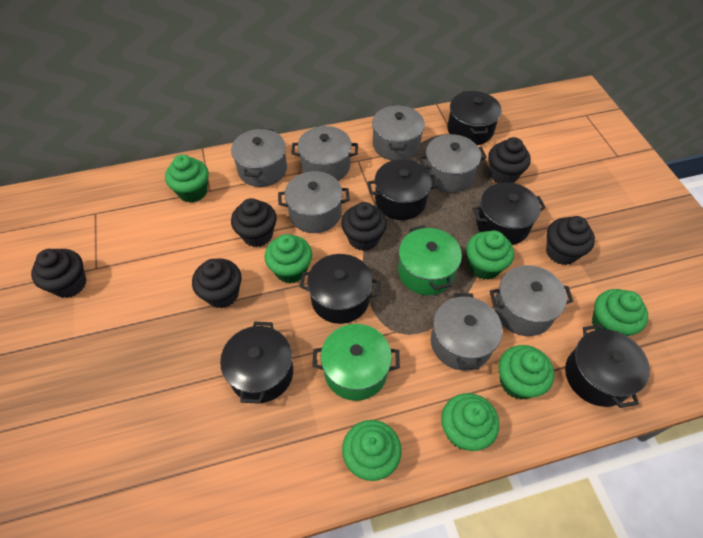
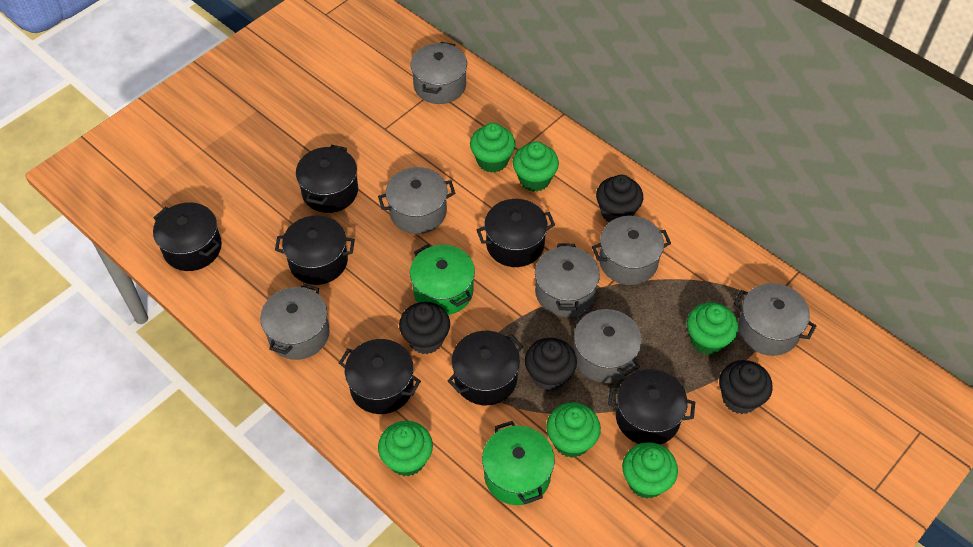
black cupcake: [31,249,86,298] [192,258,242,308] [231,198,277,247] [341,202,387,251] [488,137,531,183] [546,216,595,265] = 6 -> [399,302,450,354] [525,338,577,391] [596,175,643,222] [719,360,773,414] = 4
black pot: [220,322,293,404] [299,254,380,324] [367,159,438,220] [447,91,502,145] [473,182,546,245] [565,324,650,408] = 6 -> [153,202,222,271] [275,215,355,285] [296,145,358,213] [339,339,421,414] [448,331,523,405] [477,199,555,267] [608,369,695,445] = 7
green cupcake: [165,155,209,203] [264,234,312,284] [342,420,402,481] [441,393,499,451] [466,230,514,280] [499,345,554,399] [592,289,648,336] = 7 -> [378,421,433,477] [470,123,516,173] [513,141,559,192] [546,402,601,458] [622,442,678,499] [687,302,738,355] = 6

